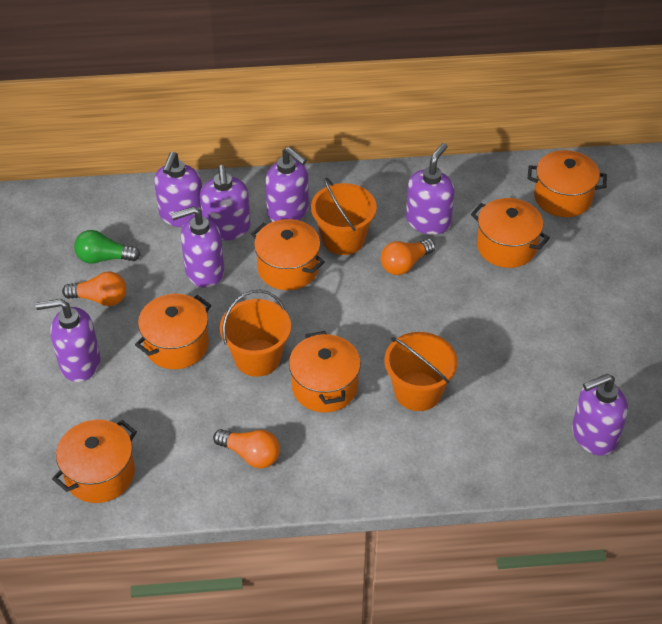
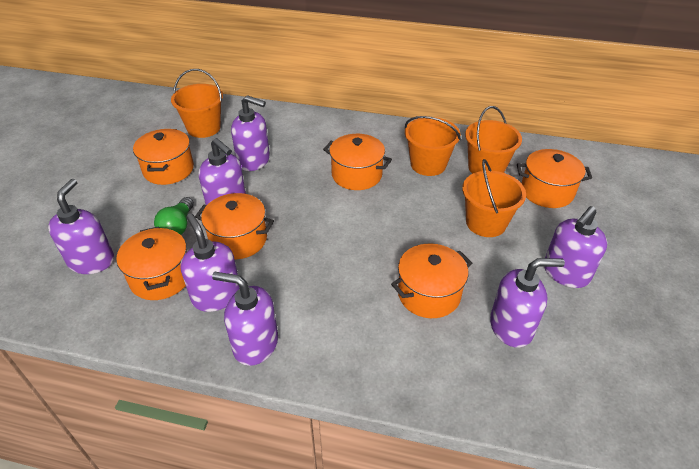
orange bucket: [220,290,291,377] [311,177,377,255] [384,332,457,411] = 3 -> [171,69,223,138] [405,116,461,176] [462,159,526,237] [465,106,522,174] = 4
orange light bulb: [62,272,126,306] [213,429,280,468] [381,239,435,275] = 3 -> none = 0

